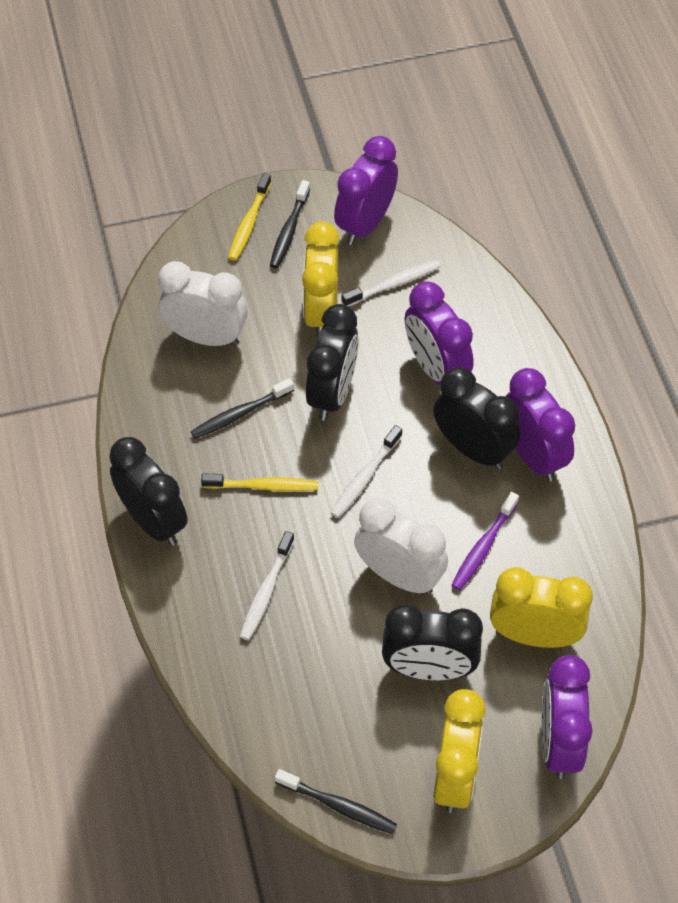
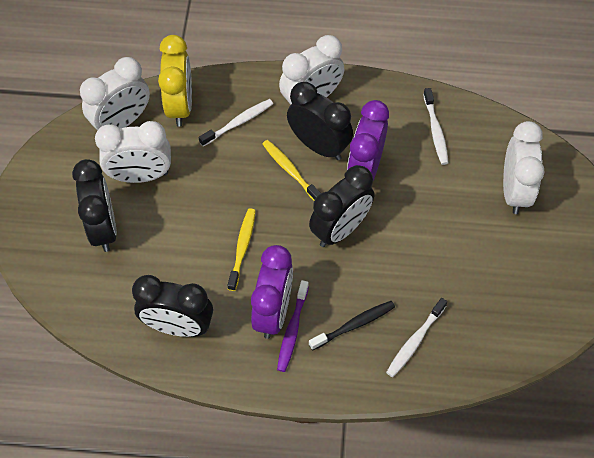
black toothbrush: [191,378,294,439] [270,180,310,268] [275,769,397,834] = 3 -> [309,301,395,350] = 1
purple clock: [334,136,398,245] [405,281,474,385] [505,368,575,482] [542,655,593,779] = 4 -> [251,245,293,339] [347,100,389,180] = 2
white clock: [158,261,247,346] [354,498,448,595] = 2 -> [80,57,150,130] [95,121,171,183] [279,35,344,105] [503,121,545,214] = 4
yellow clock: [302,222,340,337] [433,689,486,813] [490,567,593,648] = 3 -> [158,35,192,126] = 1

